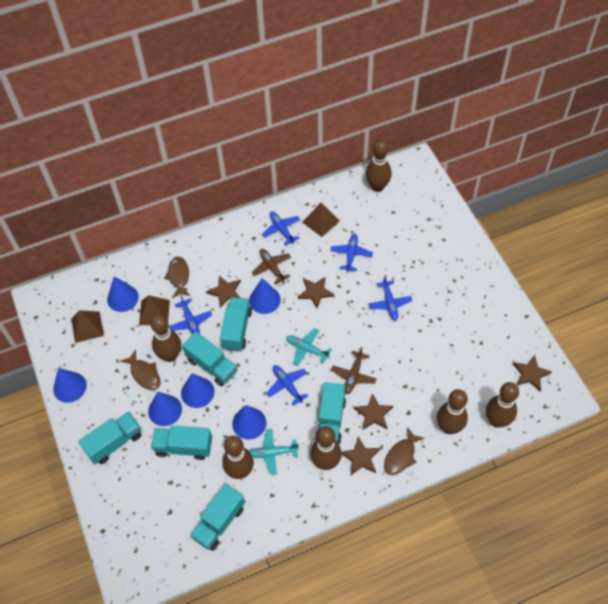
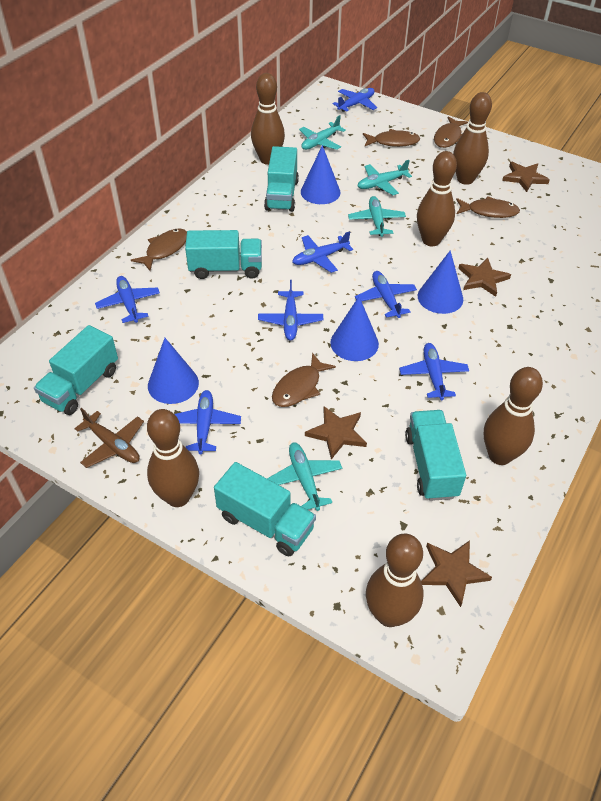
blue cone: [53,368,87,403] [107,276,139,312] [148,392,182,426] [181,373,214,408] [232,405,266,439] [249,278,281,314] = 6 -> [148,338,199,404] [301,145,340,204] [330,297,379,361] [418,250,463,314] = 4
blue plane: [169,295,212,335] [262,212,300,246] [266,365,308,406] [330,234,373,272] [368,275,412,321] = 5 -> [95,276,160,323] [175,390,241,454] [258,280,323,340] [292,231,353,273] [333,88,377,112] [355,271,417,318] [399,343,469,400] = 7
brown fish: [120,349,161,390] [164,257,191,298] [384,427,425,475] = 3 -> [131,228,187,271] [272,353,336,407] [363,129,420,147] [434,117,468,148] [456,196,520,218] = 5
brown plane: [252,249,291,284] [331,347,377,394] = 2 -> [74,408,144,468] = 1
brown pyramid: [71,310,104,343] [139,295,170,325] [302,203,340,237] = 3 -> none = 0
brown star: [206,275,241,308] [298,276,334,308] [341,437,380,475] [354,394,393,430] [513,355,552,391] = 5 -> [305,406,367,460] [421,540,492,607] [458,258,511,297] [502,162,550,192] = 4
turquoise plane: [249,429,299,475] [286,328,332,366] = 2 -> [267,442,342,511] [299,115,346,150] [348,196,406,237] [358,160,412,195] = 4
turquoise truck: [78,412,141,465] [151,426,212,460] [182,332,237,386] [190,484,245,551] [220,297,252,352] [315,382,346,444] = 6 -> [34,325,118,415] [185,230,262,279] [214,462,316,556] [264,146,299,212] [405,410,466,501] = 5

